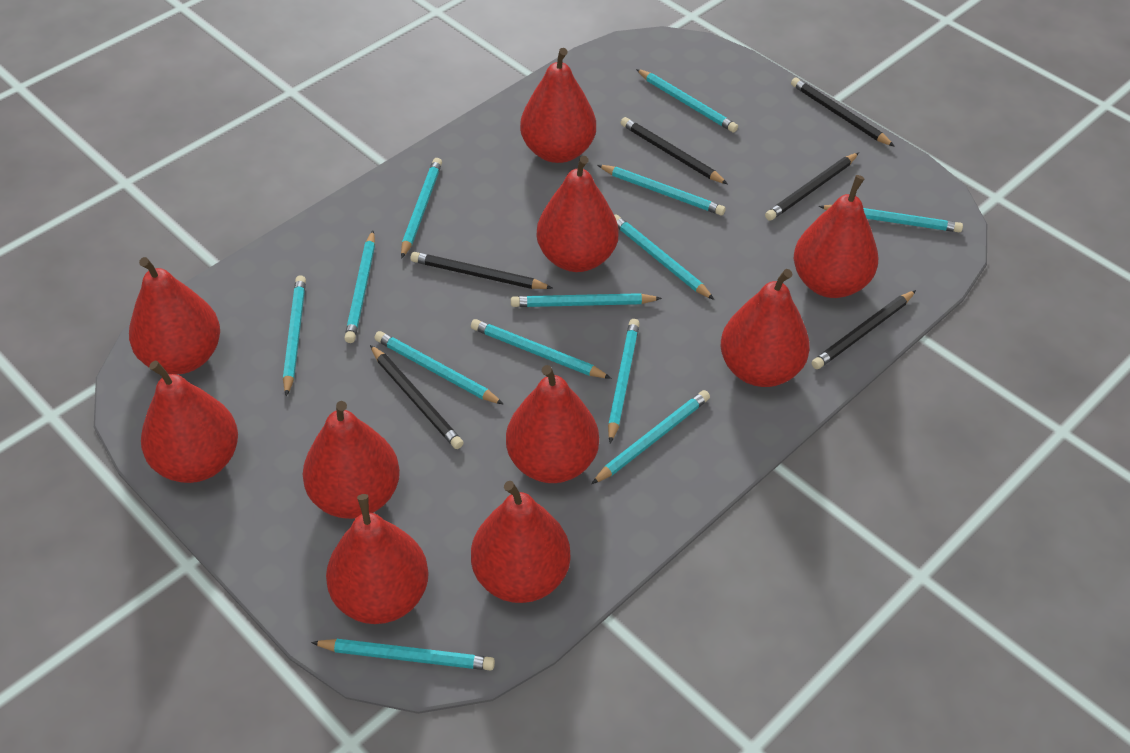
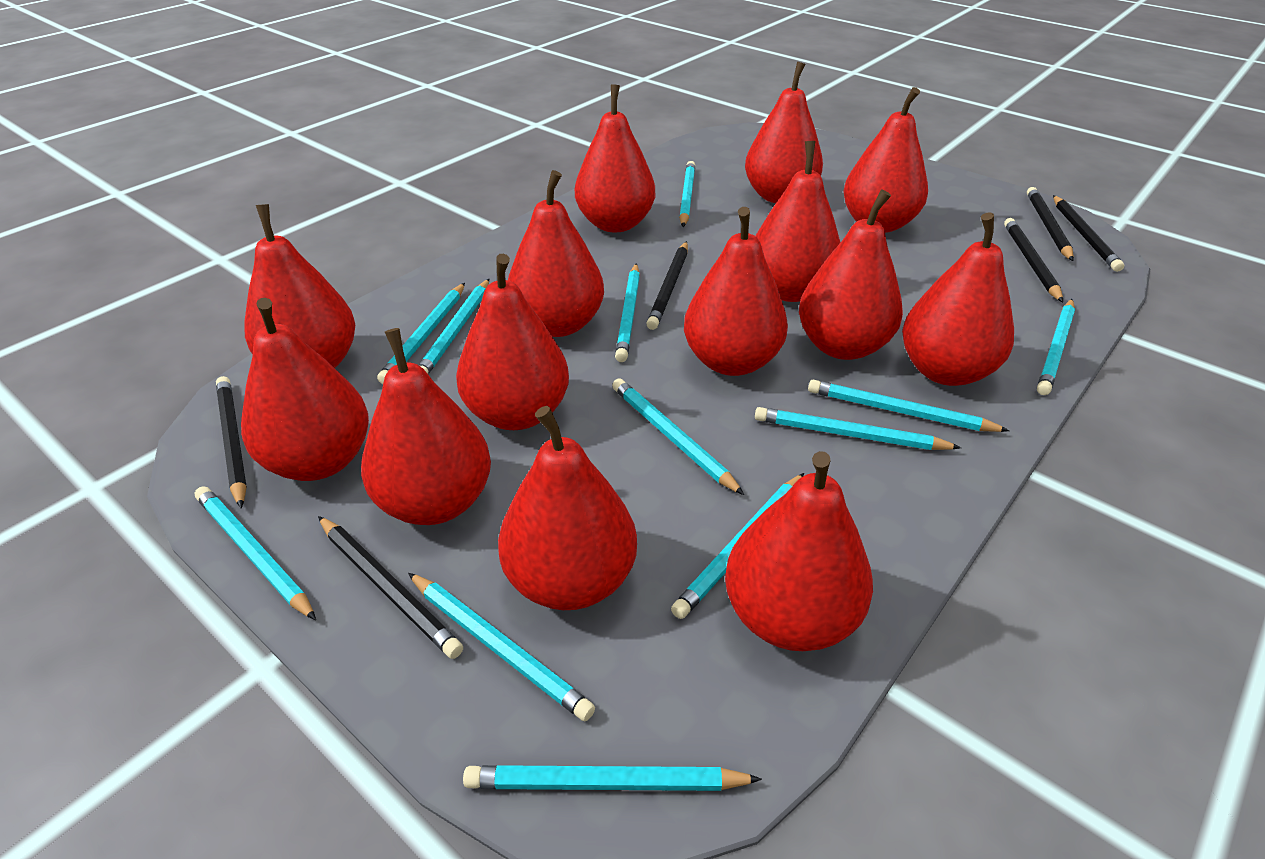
red pear: [129,257,220,374] [141,361,238,483] [303,401,400,519] [326,494,429,624] [471,481,571,603] [506,365,599,483] [520,48,596,163] [537,156,619,272] [721,269,810,387] [794,175,878,298] = 10 -> [241,298,369,481] [244,204,355,368] [361,328,491,525] [456,254,569,430] [498,406,637,610] [508,170,604,337] [575,84,655,232] [684,207,788,376] [725,451,873,651] [745,62,823,203] [756,141,841,302] [799,190,903,360] [843,87,928,233] [902,212,1014,386] = 14
turquoise pencil: [283,275,306,397] [311,639,495,671] [344,231,375,343] [375,331,504,405] [401,158,442,259] [471,319,611,379] [511,293,662,307] [591,390,710,484] [598,165,726,215] [608,319,640,443] [614,214,714,300] [636,69,738,133] [818,205,963,232] = 13 -> [195,486,316,620] [377,283,465,384] [408,573,595,721] [419,279,489,374] [463,765,762,791] [612,378,744,495] [615,263,640,362] [671,473,804,619] [679,161,695,227] [755,407,961,450] [808,379,1009,432] [1037,299,1075,395] = 12

